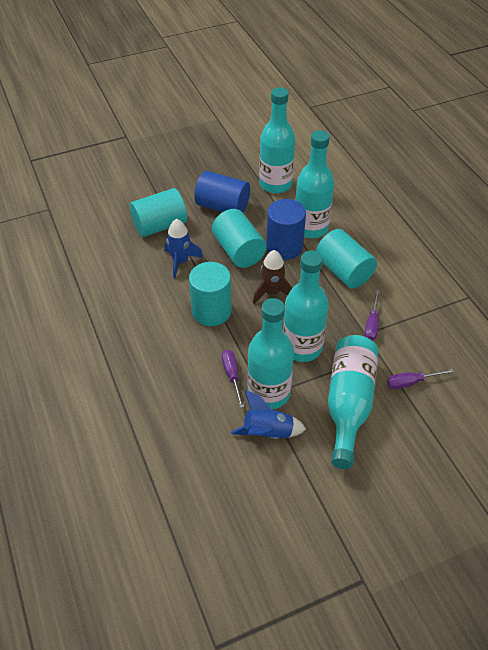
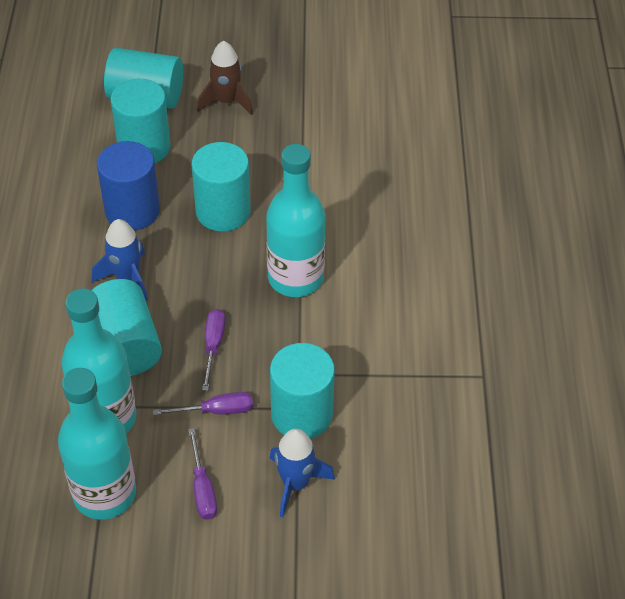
blue cylinder: [194,171,250,213] [266,199,306,260] = 2 -> [97,141,160,230] = 1
turquoise bottle: [247,298,294,409] [259,87,295,194] [283,250,329,362] [295,130,334,238] [328,335,378,469] = 5 -> [58,368,136,520] [61,288,136,433] [266,144,325,297] = 3
turquoise cylinder: [130,188,187,237] [189,262,231,326] [212,209,267,268] [316,229,377,289] = 4 -> [91,279,162,376] [104,48,183,109] [110,79,171,163] [192,142,251,231] [270,343,335,439] = 5

